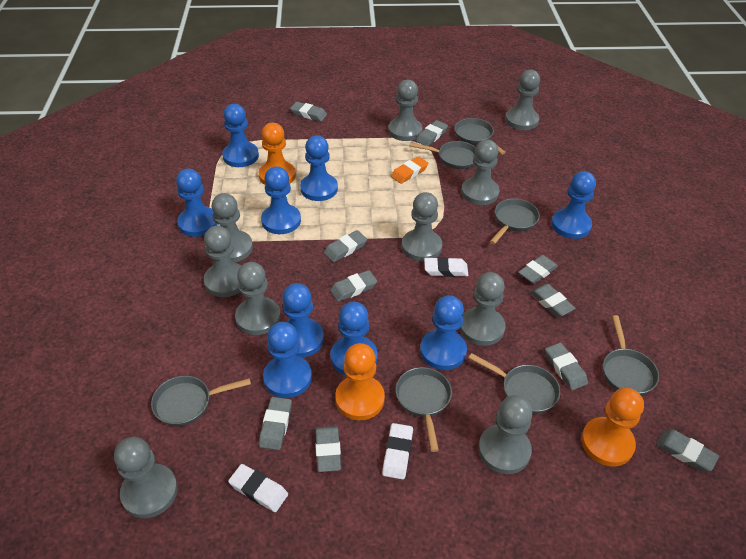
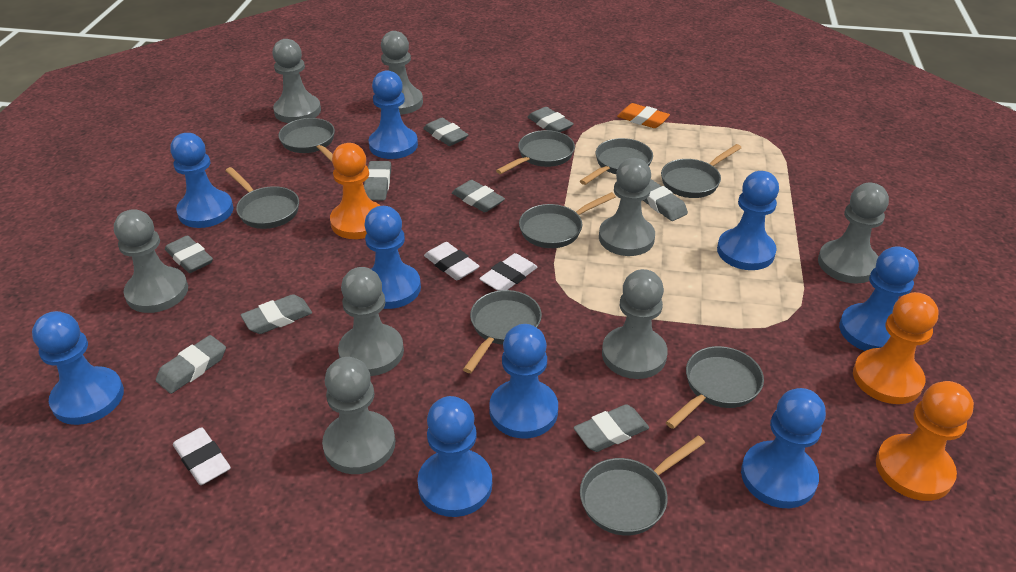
grey eraser: [259,397,292,450] [290,102,327,121] [315,426,341,472] [324,230,367,262] [330,270,377,302] [416,120,448,146] [518,255,558,284] [530,284,575,317] [545,343,588,390] [656,429,719,471] = 10 -> [156,335,226,394] [165,235,213,273] [241,294,312,334] [364,161,391,200] [423,118,469,146] [452,180,505,212] [528,107,574,132] [574,404,649,452] [643,179,688,221] = 9
grey pan: [151,376,251,426] [395,367,452,452] [409,141,476,169] [455,118,506,154] [469,353,560,414] [490,199,540,244] [603,315,659,395] = 7 -> [225,167,299,229] [278,118,335,162] [463,290,542,373] [496,130,575,174] [519,192,616,248] [580,138,653,185] [580,436,705,536] [661,144,741,198] [666,346,764,429] = 9
grey pawn: [114,437,178,518] [204,226,241,297] [212,193,253,262] [235,262,281,335] [388,79,422,141] [402,192,442,261] [460,272,506,346] [461,139,500,205] [478,395,533,474] [505,70,540,130] = 10 -> [114,209,188,313] [272,39,321,123] [322,357,395,474] [338,267,404,376] [379,31,423,115] [599,158,655,256] [602,269,668,379] [818,183,889,283] = 8

